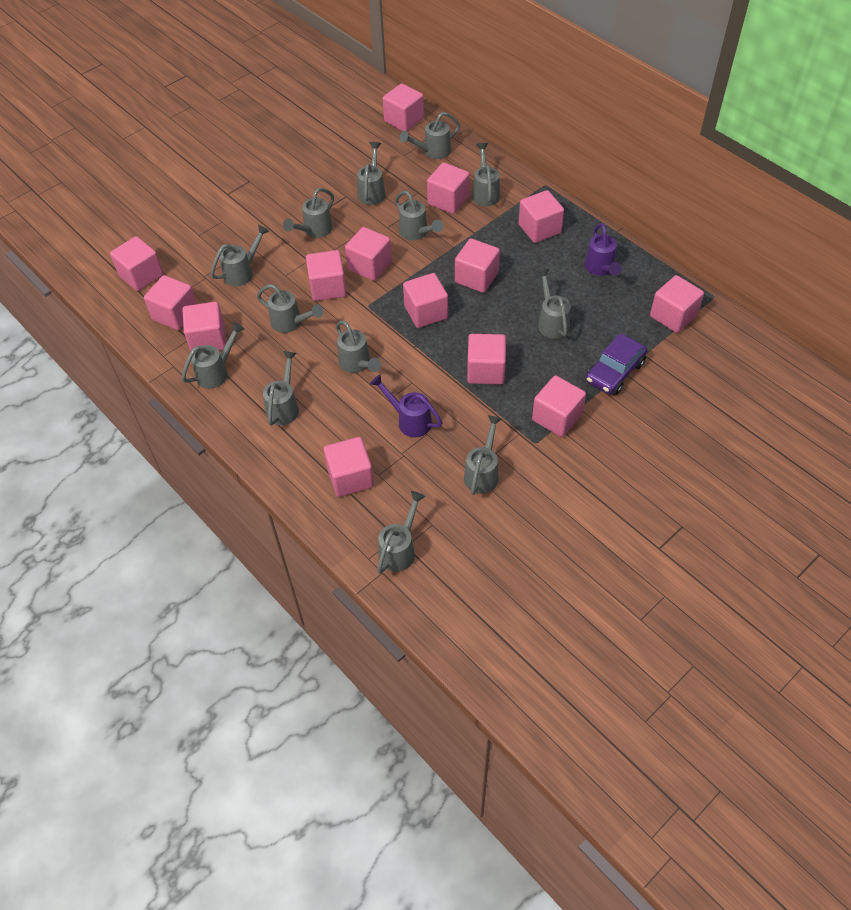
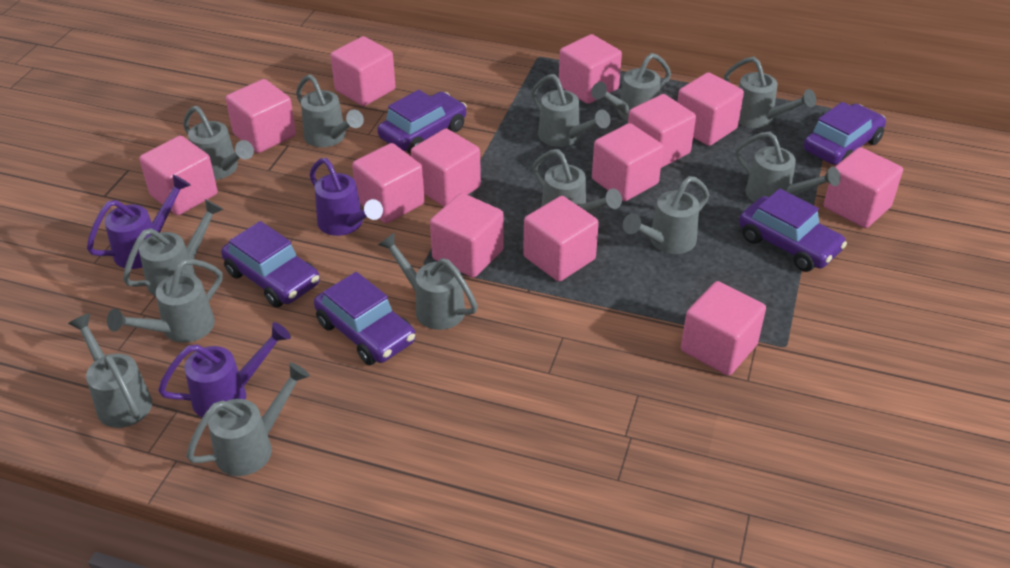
pink cube: [110,236,163,291] [144,275,197,330] [183,302,226,352] [306,250,347,301] [324,437,374,497] [345,227,392,281] [383,83,424,131] [403,273,448,328] [427,162,470,214] [455,238,500,293] [467,334,506,384] [518,190,564,243] [532,375,586,437] [650,275,704,333] = 14 -> [139,136,218,215] [226,79,296,153] [331,36,396,106] [352,143,425,224] [411,129,481,207] [430,193,504,278] [523,196,599,282] [559,34,622,104] [592,123,663,201] [628,94,696,168] [677,72,744,146] [681,281,766,376] [824,147,903,228] = 13
purple car: [586,333,647,395] = 1 -> [221,221,320,307] [314,272,416,365] [377,90,467,154] [739,189,847,272] [804,102,886,165] = 5
purple watering can: [370,374,443,437] [585,223,622,276] = 2 -> [87,175,191,269] [158,322,291,418] [309,158,383,236] = 3

